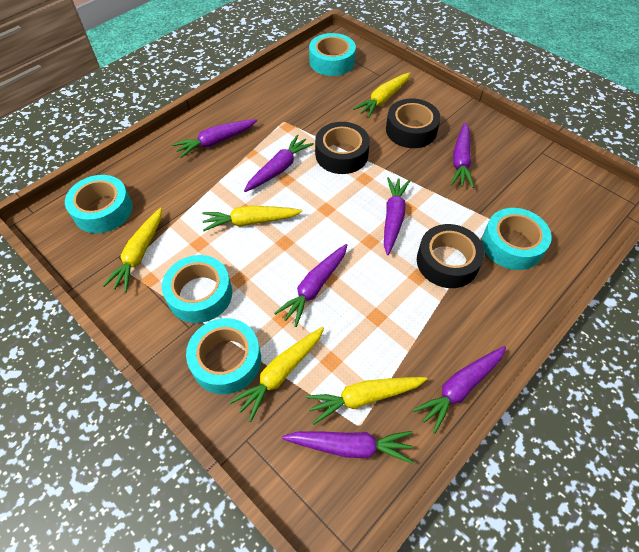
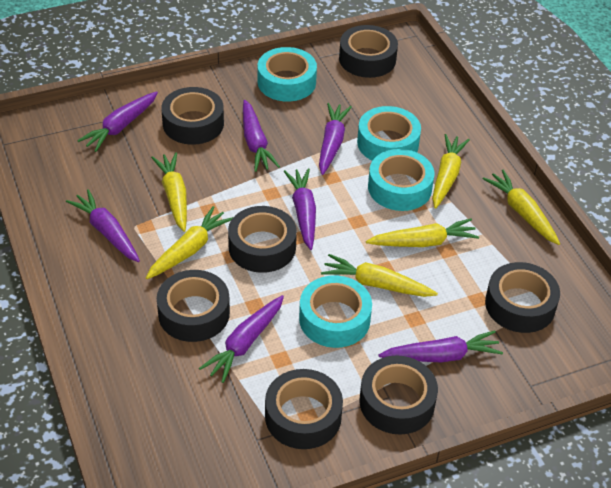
black tape: [315,122,370,174] [386,98,441,148] [417,224,485,288] = 3 -> [157,270,230,342] [161,87,224,145] [228,206,297,273] [265,369,343,449] [339,25,398,78] [359,355,438,435] [485,262,560,333] = 7
turquoise tape: [65,175,132,233] [162,255,232,323] [186,318,261,394] [309,33,356,76] [482,208,552,270] = 5 -> [258,47,317,101] [299,275,372,348] [357,106,421,161] [368,149,434,211] = 4
yellow carrot: [103,208,162,292] [202,206,302,231] [230,327,324,422] [305,377,427,424] [353,72,410,118] = 5 -> [146,206,233,279] [151,152,187,232] [321,254,438,297] [366,219,479,247] [432,134,470,209] [483,170,560,245] = 6

